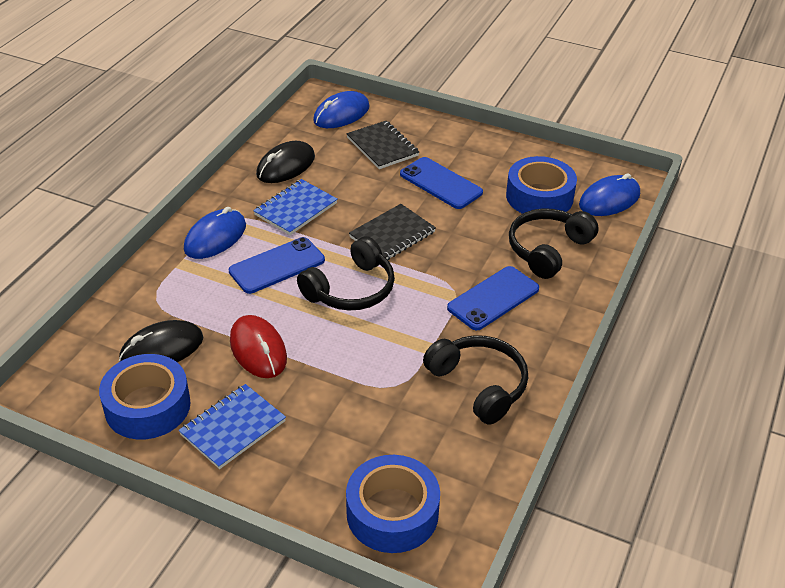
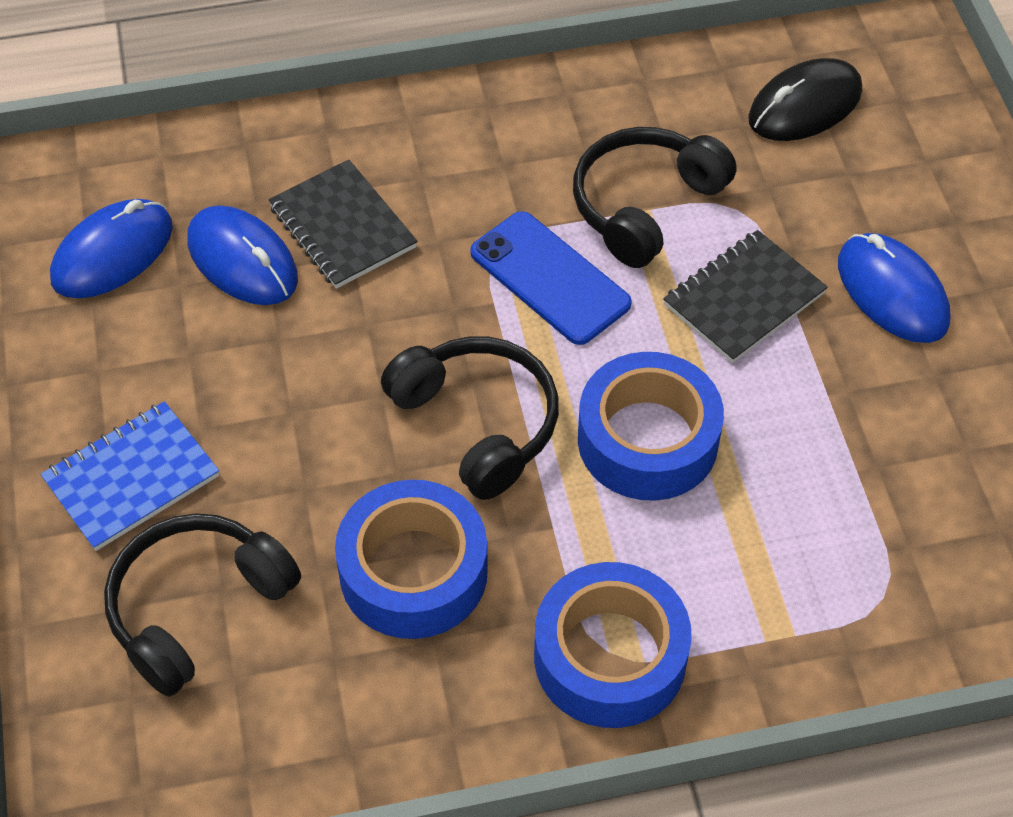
black mouse: [119,320,203,362] [256,141,315,183] = 2 -> [748,58,862,141] = 1
blue notebook: [178,384,286,469] [253,179,338,235] = 2 -> [41,401,219,551] = 1
blue phone: [229,237,325,294] [400,157,483,209] [447,266,539,330] = 3 -> [470,211,632,345] = 1
red mouse: [230,315,287,378] = 1 -> none = 0

